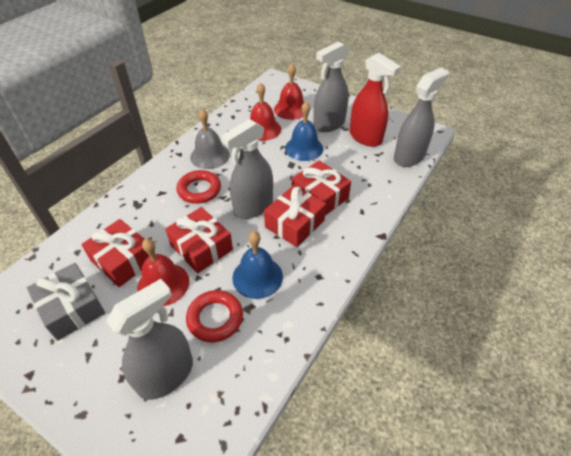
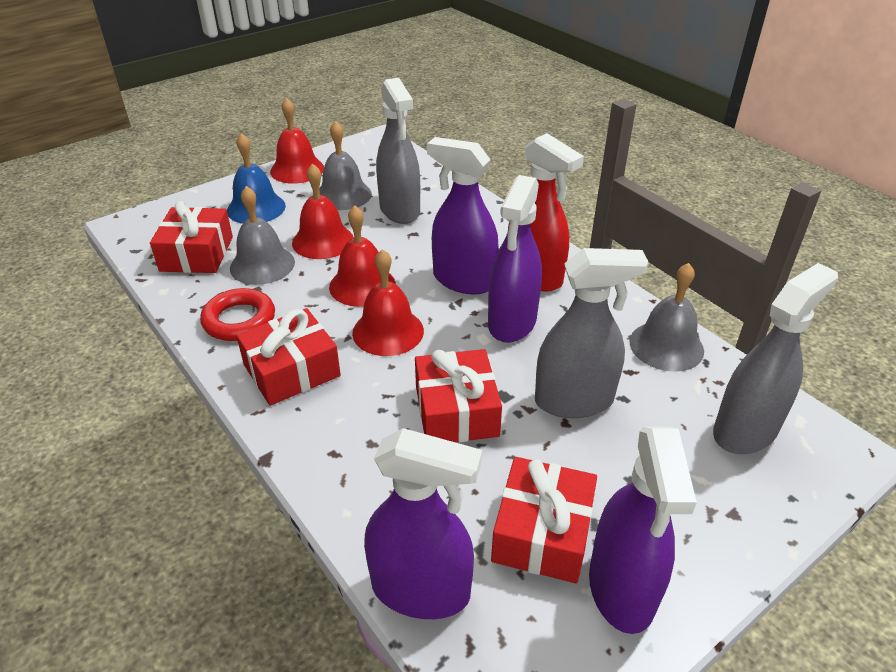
blue bell: [232,231,283,299] [285,101,323,161] = 2 -> [227,133,286,224] = 1
grey bell: [190,109,230,169] = 1 -> [230,186,295,285] [319,121,372,210] [629,263,704,372] = 3
grey gift: [27,263,105,341] = 1 -> none = 0
grey spray bottle: [106,279,193,400] [221,119,273,219] [313,41,349,132] [394,68,449,167] = 4 -> [376,78,420,224] [535,248,649,418] [713,263,838,454] = 3
purple spray bottle: none = 0 -> [364,428,482,619] [427,137,499,294] [488,175,542,343] [589,427,697,634] = 4
red bell: [137,238,189,306] [250,83,281,141] [274,64,304,120] = 3 -> [270,98,324,184] [292,163,354,259] [329,205,396,307] [352,249,424,356] = 4
red ring: [177,170,221,204] [186,290,243,342] = 2 -> [200,288,275,341] = 1

